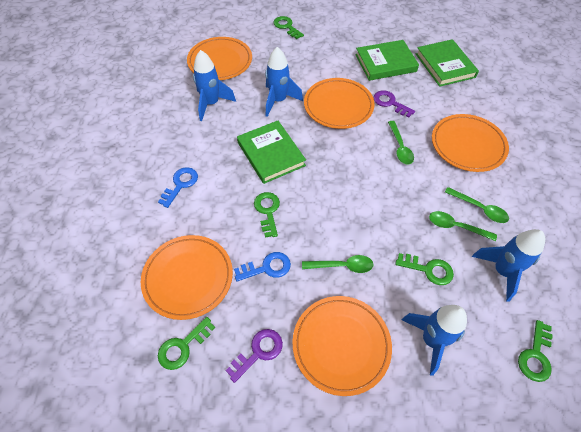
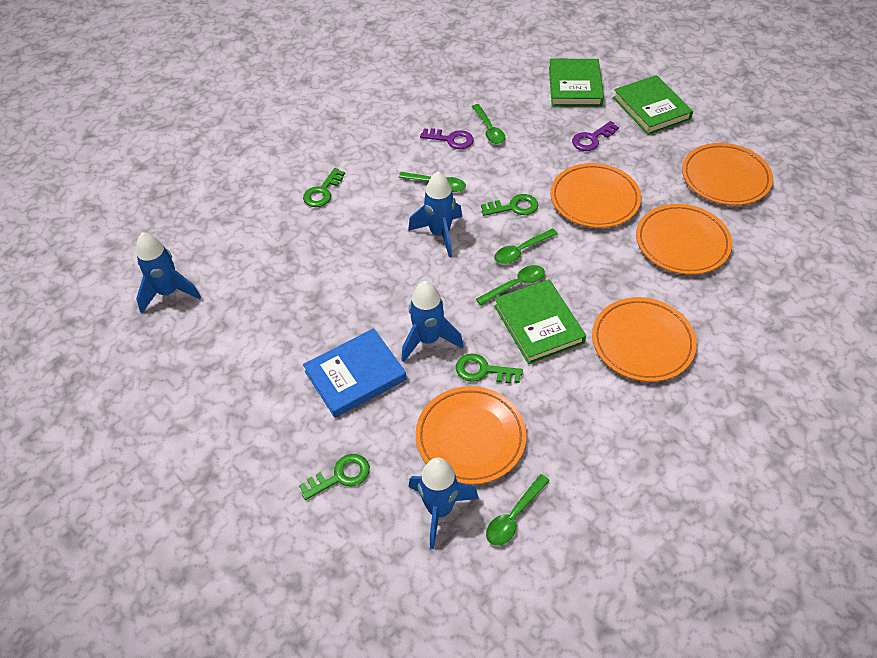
blue book: none = 0 -> [303,328,407,418] = 1
blue key: [158,167,198,208] [234,252,291,282] = 2 -> none = 0
green key: [158,317,216,370] [254,192,280,238] [274,16,304,39] [395,253,454,285] [518,320,553,382] = 5 -> [299,454,370,500] [303,168,345,207] [456,354,523,384] [481,194,538,216] = 4
green spoon: [302,255,374,273] [388,121,414,164] [429,211,497,241] [445,187,509,223] = 4 -> [398,172,466,192] [472,104,505,144] [476,265,545,305] [486,474,550,546] [494,229,558,264] = 5

